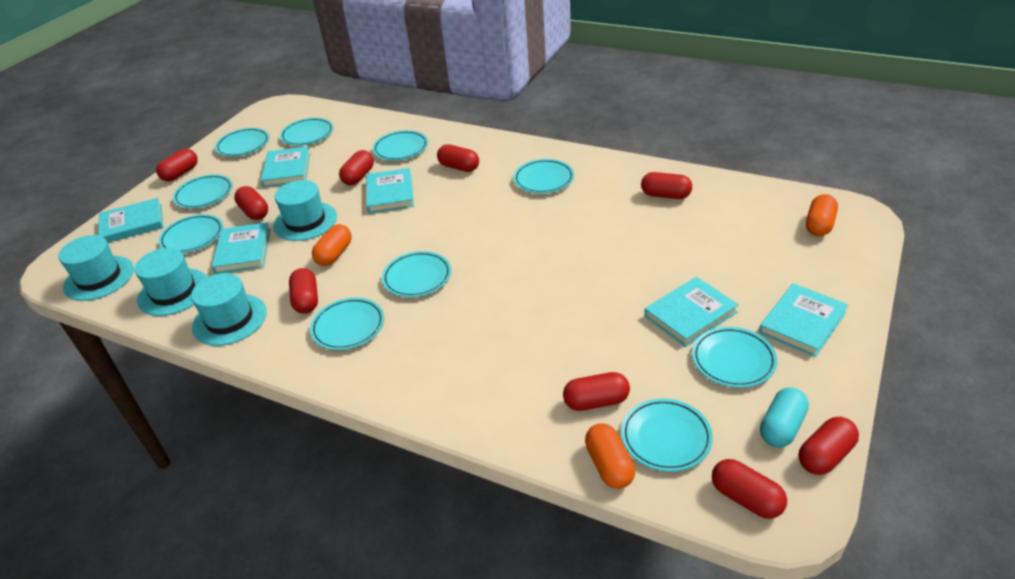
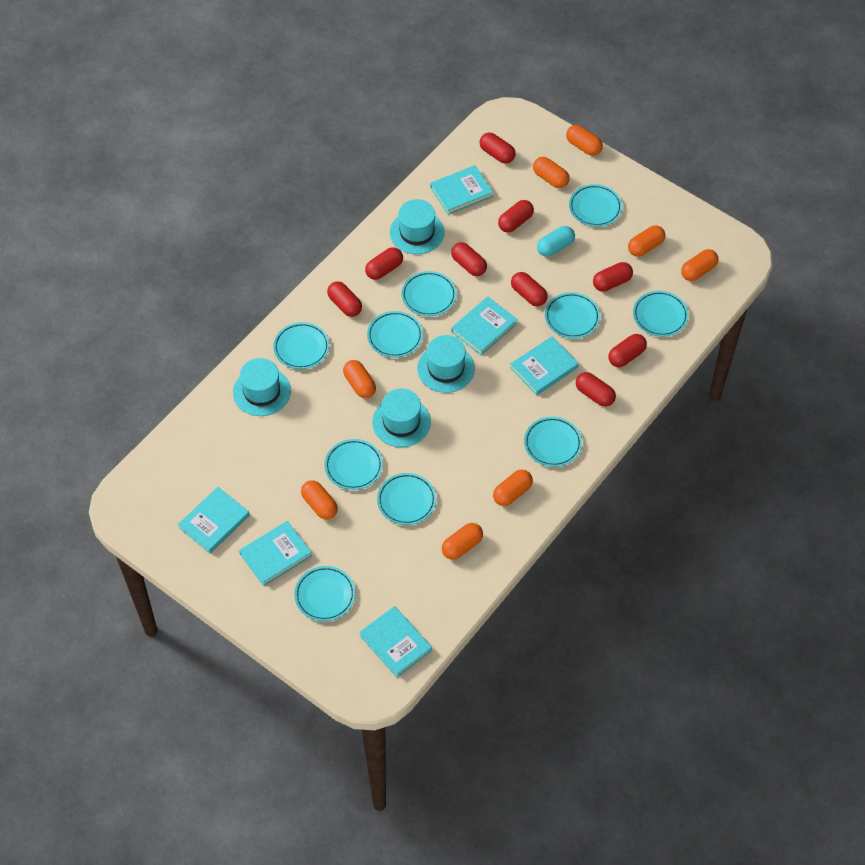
orange capsule: [312,224,352,266] [585,423,635,489] [806,194,838,236] = 3 -> [301,480,338,520] [343,360,376,398] [442,523,483,560] [493,469,533,506] [533,157,569,188] [566,125,603,156] [628,225,665,257] [681,249,718,281] = 8

